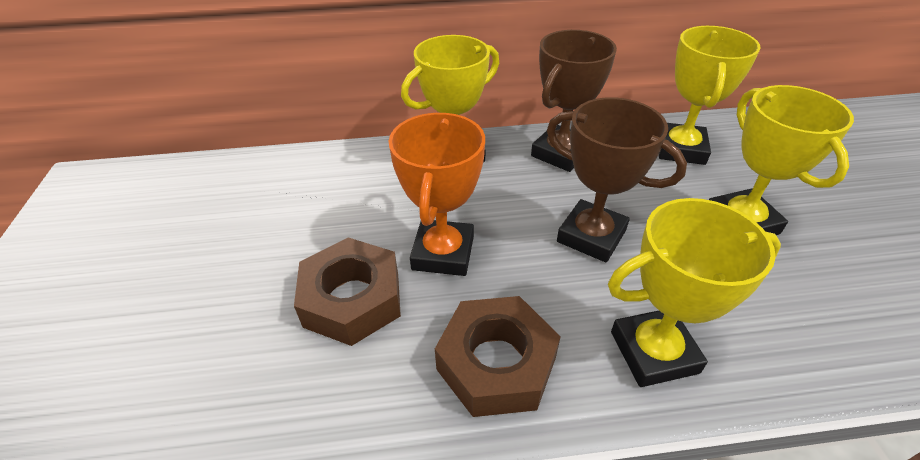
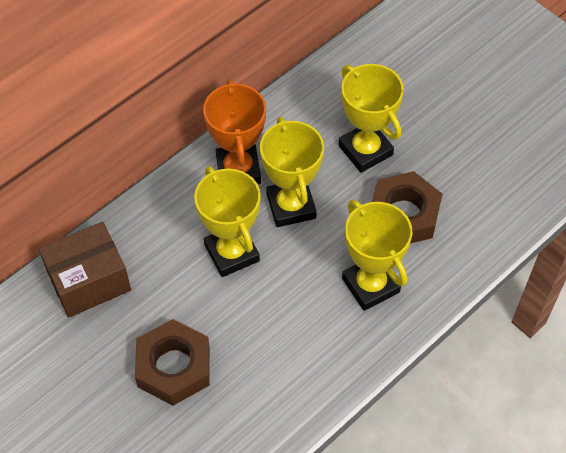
brown box: none = 0 -> [39,222,131,318] = 1
brown trophy: [531,30,617,172] [547,97,687,262] = 2 -> none = 0

